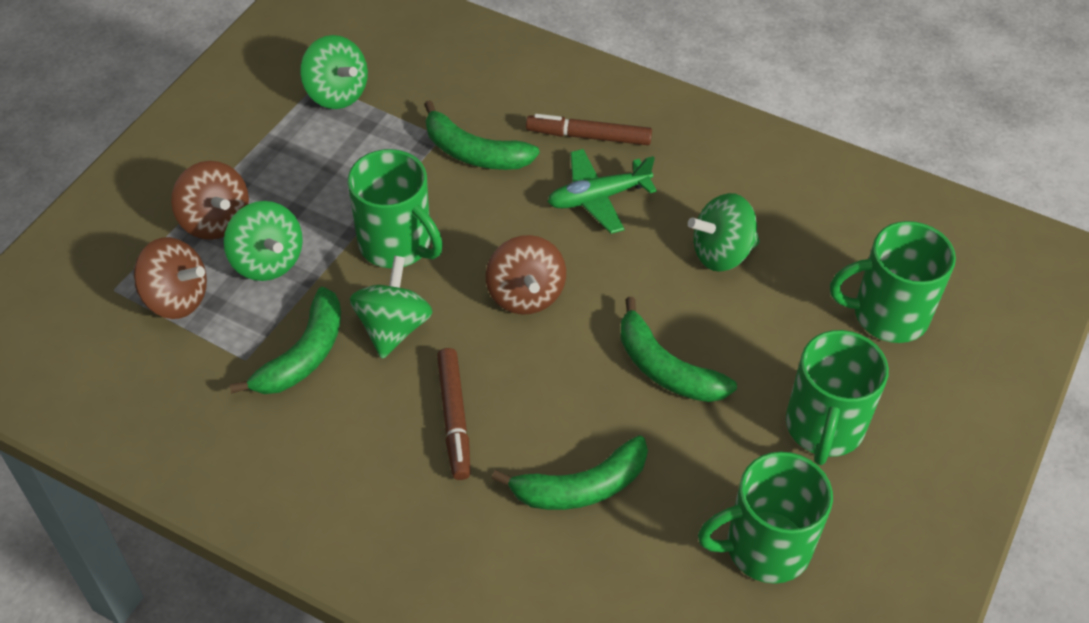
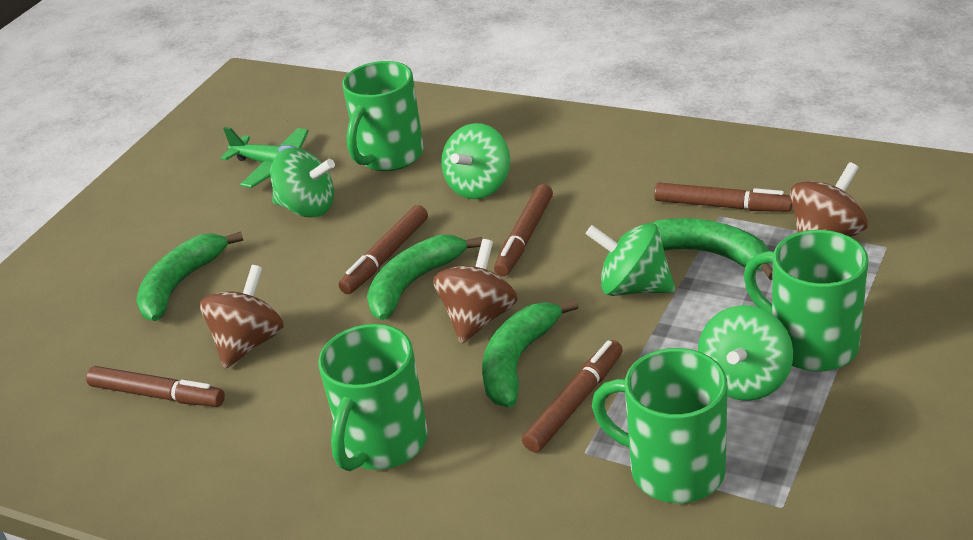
brown marker: [437,348,470,480] [526,114,652,145] = 2 -> [86,366,225,407] [339,205,428,294] [494,184,553,276] [522,340,623,453] [654,183,792,212] = 5

